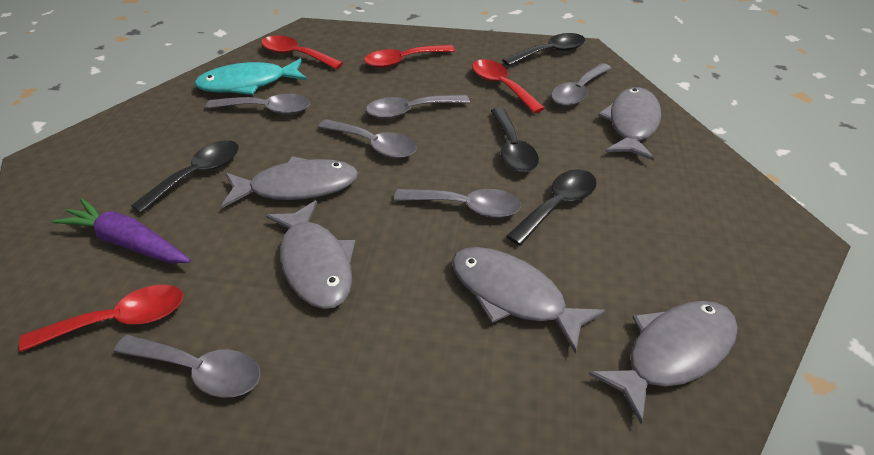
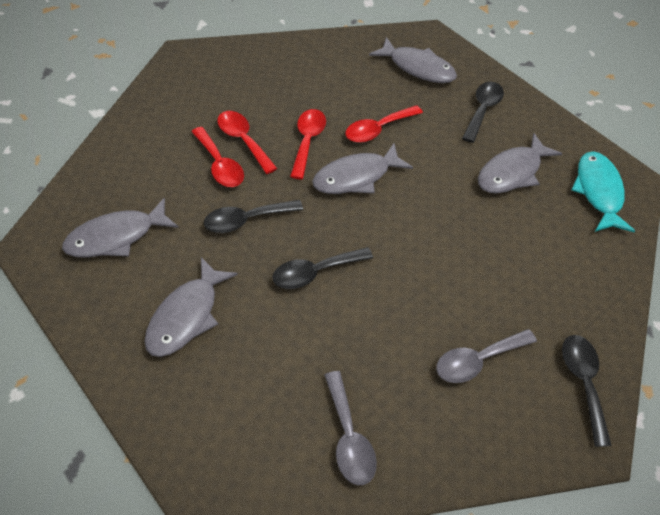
grey spoon: [114,335,261,398] [206,94,310,115] [318,119,417,158] [366,95,470,119] [394,189,521,218] [551,63,612,106] = 6 -> [324,371,377,485] [436,329,537,383] = 2
purple carrot: [52,199,191,263] = 1 -> none = 0

